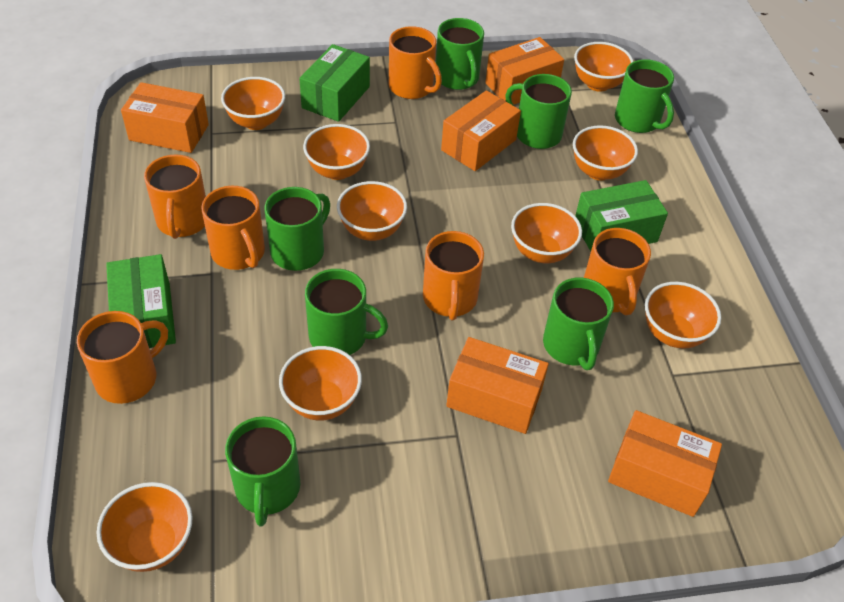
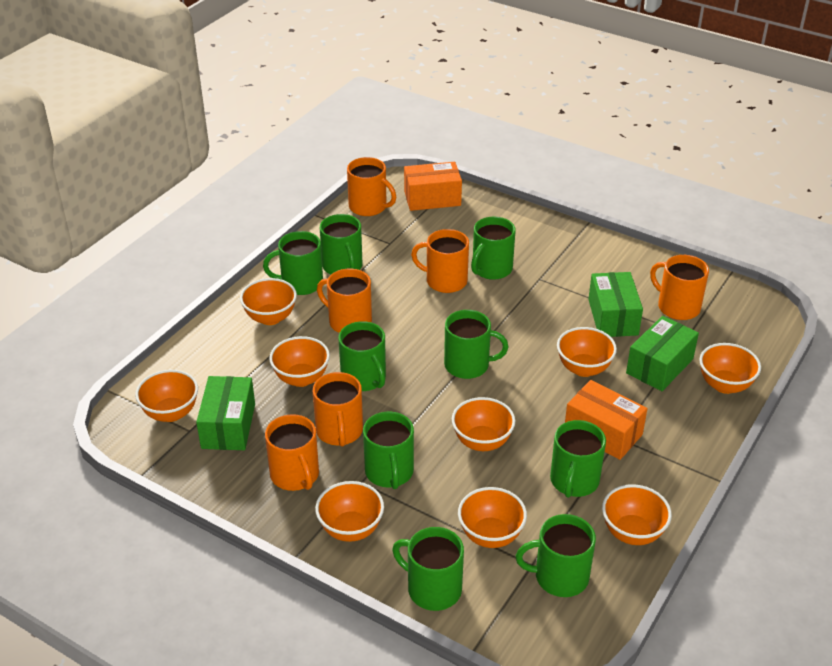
green mug: [225,416,300,526] [265,187,330,271] [305,269,388,355] [436,18,484,90] [505,74,572,149] [543,277,614,370] [615,59,674,133] = 7 -> [263,231,323,295] [320,214,362,274] [338,321,386,391] [363,412,414,489] [392,527,464,611] [444,310,508,379] [471,217,516,280] [516,514,596,597] [550,420,606,498] = 9
orange box: [121,82,209,153] [441,90,521,171] [446,337,549,434] [485,37,564,105] [608,410,722,517] = 5 -> [404,162,462,211] [565,380,648,460] = 2

